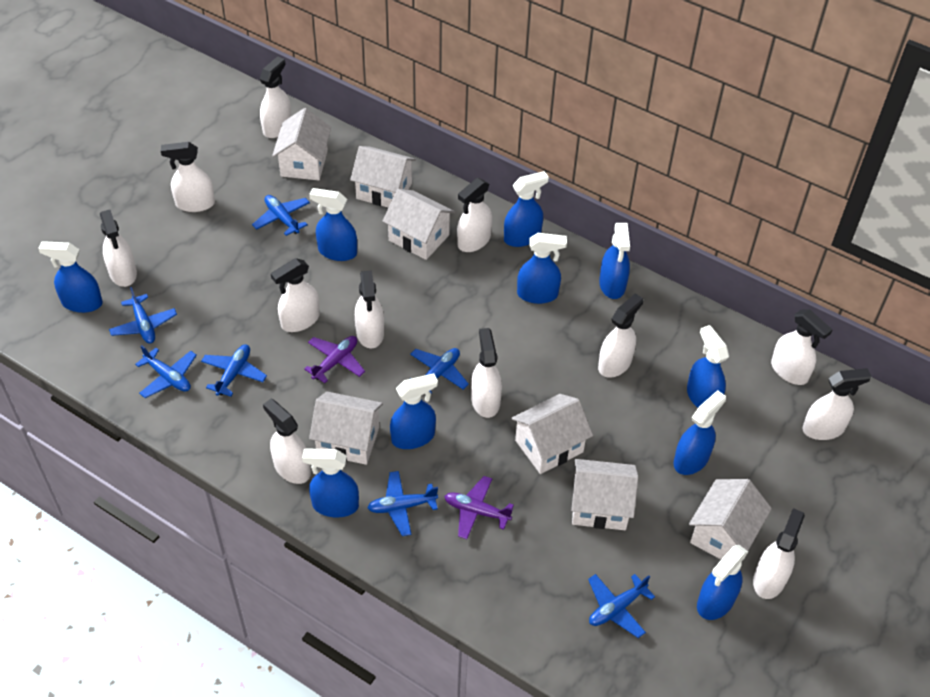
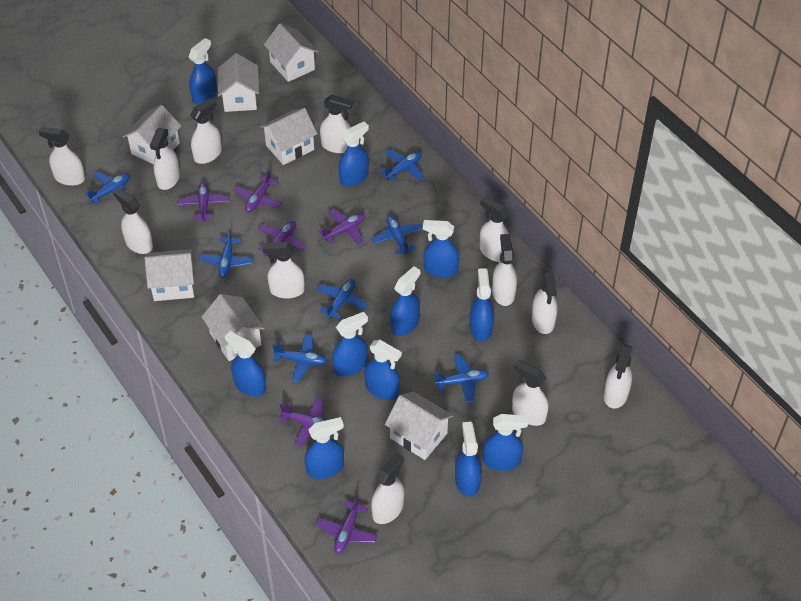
blue spray bottle: [38,241,103,313] [302,448,359,517] [309,188,357,261] [390,373,438,449] [504,171,549,247] [517,233,567,304] [599,223,630,299] [674,390,726,475] [687,325,729,408] [697,545,748,620] = 10 -> [188,38,217,105] [225,331,266,397] [305,417,344,479] [332,312,368,376] [338,122,369,186] [364,340,402,400] [390,266,420,336] [423,220,459,278] [455,422,482,497] [470,268,494,341] [483,414,528,471] = 11
purple plane: [304,336,365,383] [444,476,514,539] = 2 -> [177,182,230,222] [233,170,283,213] [258,221,305,258] [279,397,326,446] [316,496,378,554] [318,209,365,245] = 6

